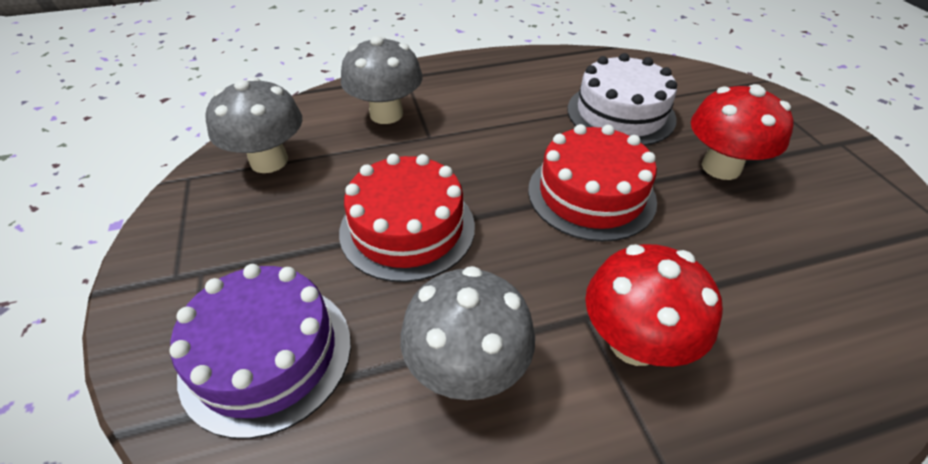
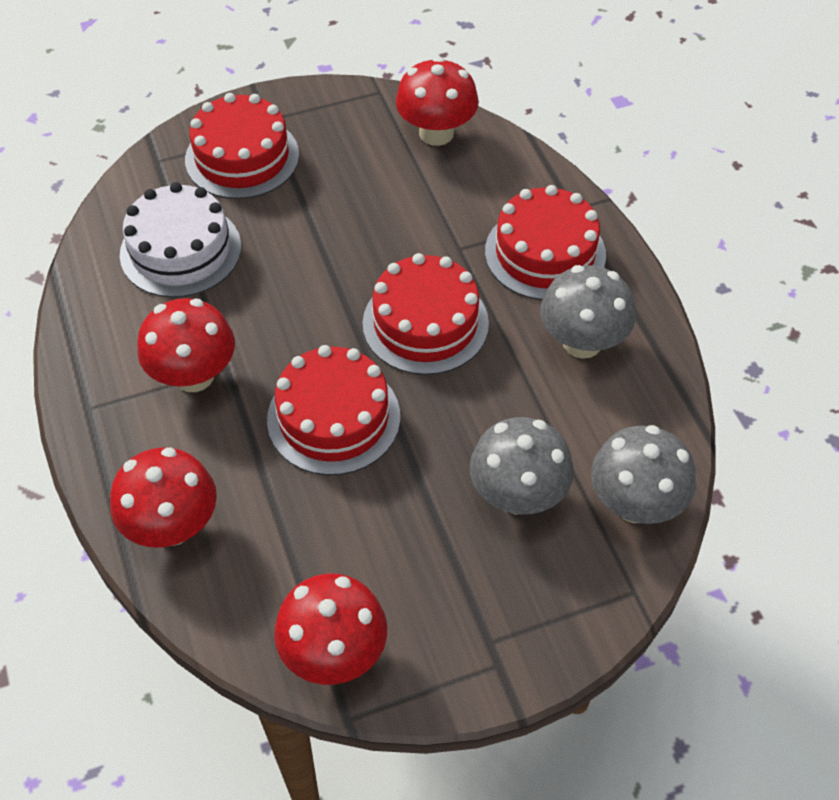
purple cake: [170,264,351,439] = 1 -> none = 0
red cake: [339,154,475,282] [528,124,657,242] = 2 -> [185,93,299,199] [267,345,400,475] [363,253,489,375] [485,185,606,300] = 4
red mushroom: [585,244,723,367] [691,84,794,180] = 2 -> [110,447,217,548] [137,298,235,392] [274,574,387,685] [396,57,479,146] = 4

